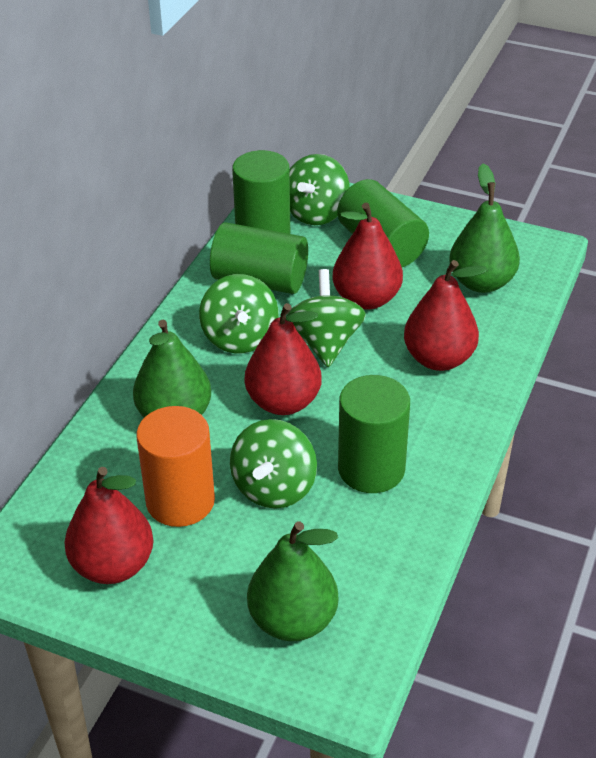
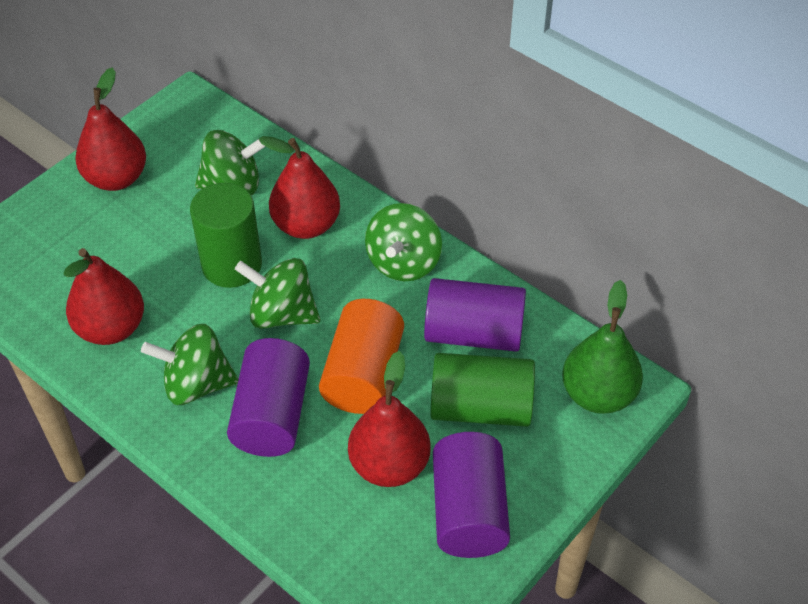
green cylinder: [210,222,308,294] [232,150,290,234] [337,179,429,267] [338,375,410,493] = 4 -> [190,183,262,288] [431,353,535,427] = 2
green pear: [133,320,211,418] [247,521,338,641] [449,164,520,293] = 3 -> [562,280,643,414] = 1
purple cylinder: none = 0 -> [227,338,310,457] [424,278,526,352] [433,432,510,558] = 3

